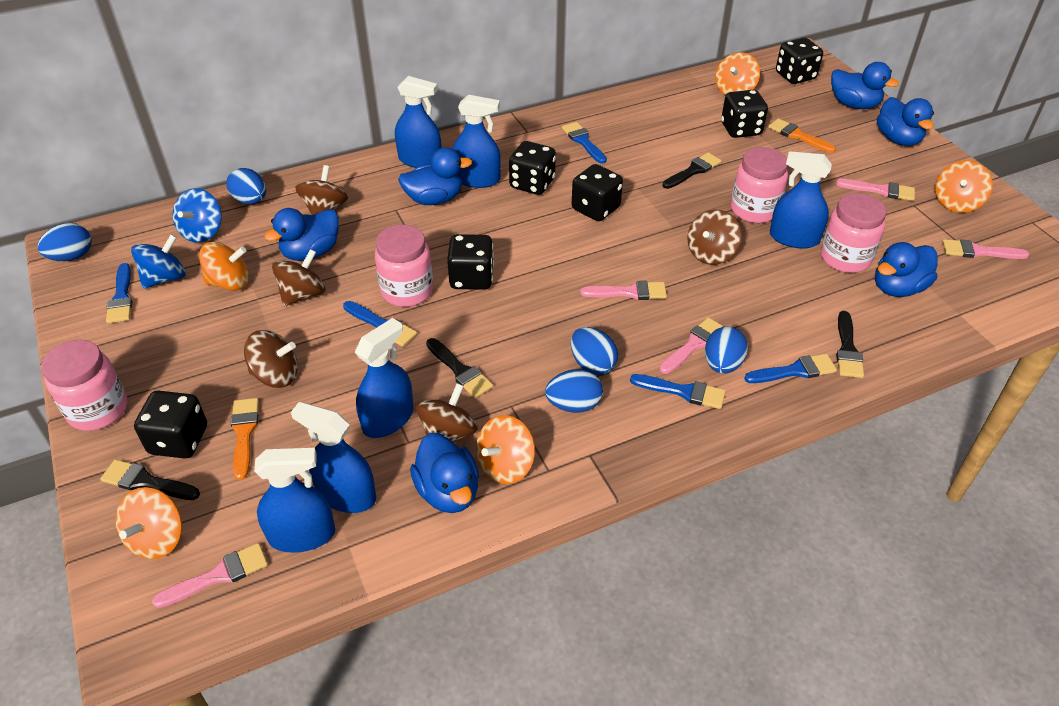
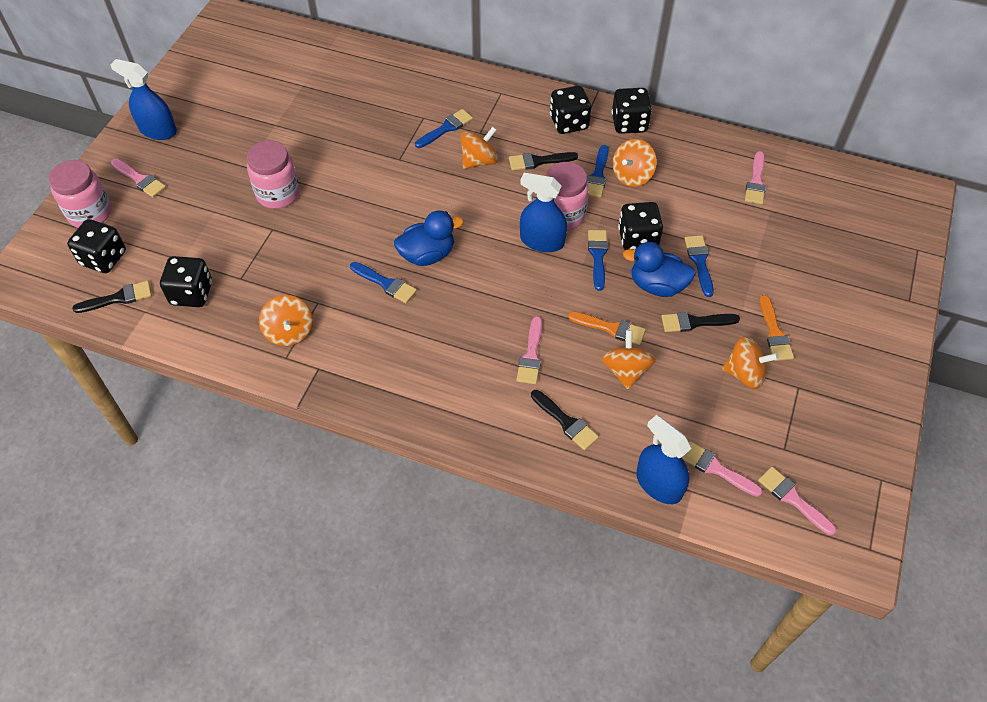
black dice: [134,391,207,459] [447,234,494,290] [509,141,556,195] [572,164,623,221] [721,90,768,138] [776,38,823,84] = 6 -> [67,219,126,273] [160,256,212,307] [550,86,591,134] [612,88,652,134] [618,202,663,250] = 5
blue duck: [264,208,339,261] [398,147,472,205] [410,433,479,513] [831,62,899,109] [875,242,937,297] [877,97,934,146] = 6 -> [394,210,464,266] [623,242,696,297] = 2
blue egg: [37,223,92,261] [226,168,266,204] [545,369,603,413] [571,327,618,375] [705,326,748,374] = 5 -> none = 0
blue spinning top: [131,234,186,289] [173,188,222,243] = 2 -> none = 0
blue spray bottle: [254,448,335,553] [291,402,376,513] [355,318,413,438] [395,76,442,168] [452,95,501,188] [770,151,832,249] = 6 -> [110,59,177,140] [520,173,567,252] [636,415,691,504] = 3
brown spinning top: [244,330,298,388] [272,249,326,306] [295,165,348,215] [416,383,478,442] [687,210,742,265] = 5 -> none = 0
pink jar: [42,340,127,431] [375,225,433,307] [731,147,788,223] [821,193,887,273] = 4 -> [48,160,112,228] [247,141,299,209] [546,162,589,230] = 3

